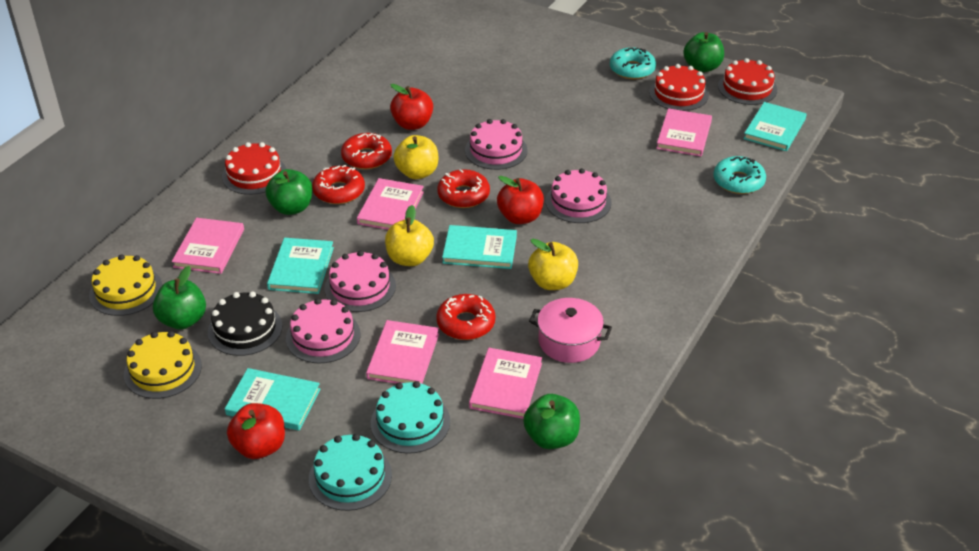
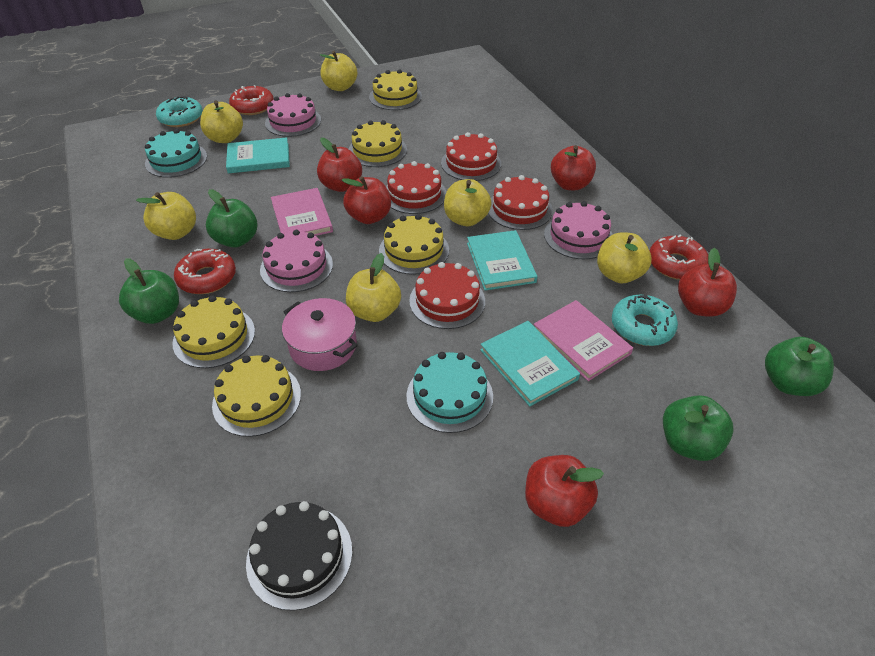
pink book: [172,218,244,274] [357,178,424,230] [366,320,439,384] [469,348,542,419] [656,108,712,156] = 5 -> [271,188,333,236] [534,300,633,381] = 2
pink cake: [286,298,360,363] [324,250,396,312] [465,119,527,170] [546,168,612,223] = 4 -> [260,230,333,292] [265,93,321,137] [544,201,613,259] = 3
red apple: [227,403,285,459] [390,84,433,130] [497,176,544,224] = 3 -> [317,138,362,192] [342,176,391,224] [525,455,604,527] [551,145,596,190] [678,248,737,317] = 5
red cake: [222,142,286,195] [649,64,709,111] [718,58,777,105] = 3 -> [386,161,446,214] [409,262,485,329] [441,132,501,181] [488,175,553,230] = 4
red donut: [312,165,365,204] [341,133,392,169] [436,294,496,340] [437,169,490,208] = 4 -> [174,249,236,294] [229,85,274,115] [650,234,708,280] = 3
turquoise book: [225,368,320,431] [267,238,334,294] [442,225,517,269] [743,102,807,151] = 4 -> [226,137,290,174] [467,230,537,291] [480,321,580,406] = 3
yellow apple: [385,205,434,266] [393,135,438,179] [528,239,578,290] = 3 -> [136,192,196,240] [200,100,243,143] [320,51,357,91] [346,253,401,322] [444,179,492,226] [597,232,652,283] = 6
yellow cake: [89,254,162,316] [124,331,202,399] = 2 -> [172,295,255,368] [212,355,301,437] [348,120,407,167] [369,70,422,110] [379,214,449,275] = 5

